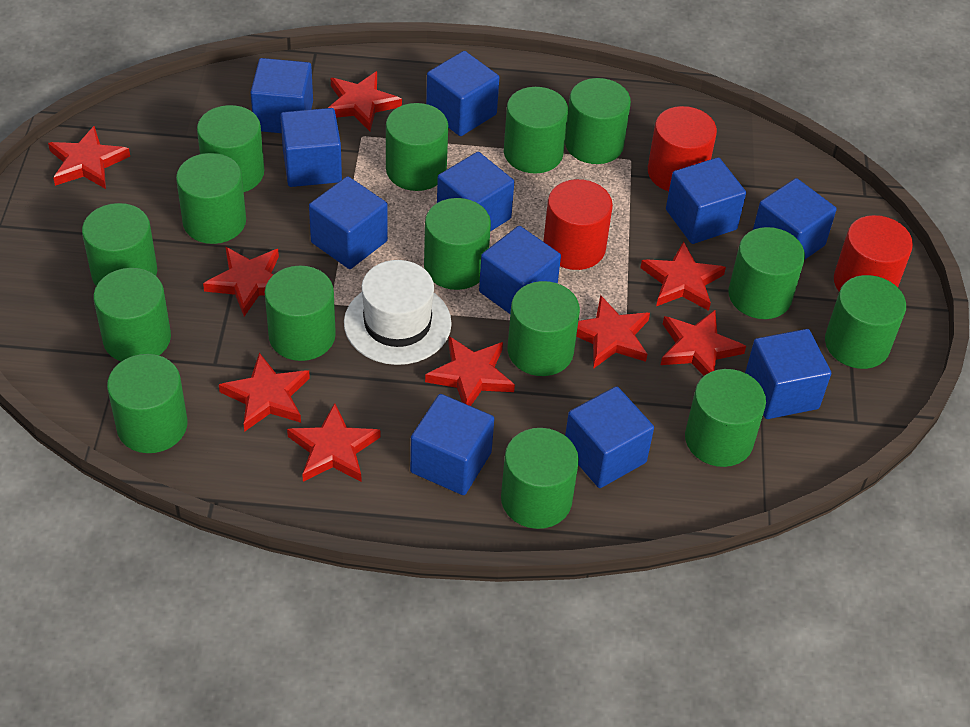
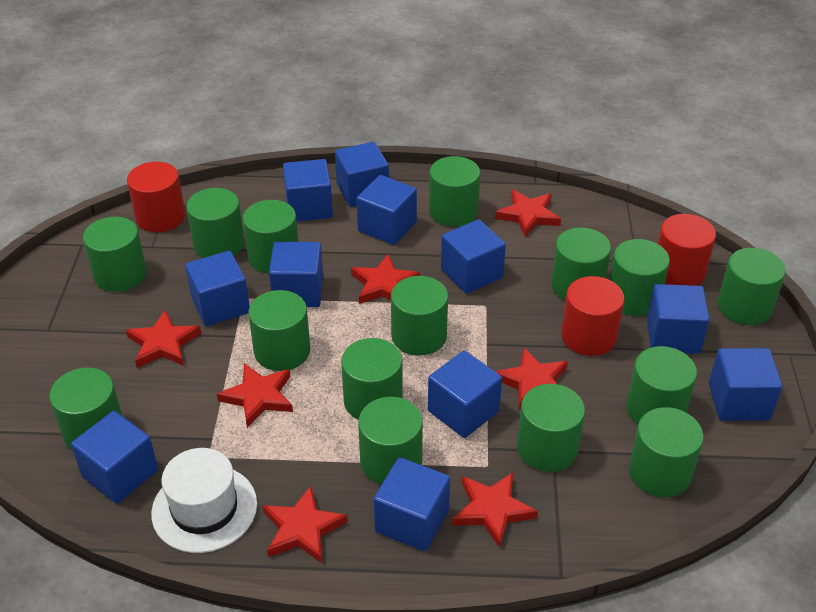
red star: [48,126,130,189] [203,247,279,316] [219,353,310,432] [287,403,380,482] [328,71,402,131] [425,336,515,406] [576,295,650,369] [640,242,726,311] [661,310,746,376] = 9 -> [126,310,201,368] [217,363,293,428] [263,486,348,563] [351,254,420,304] [452,472,538,548] [495,190,561,237] [495,348,568,410] = 7

